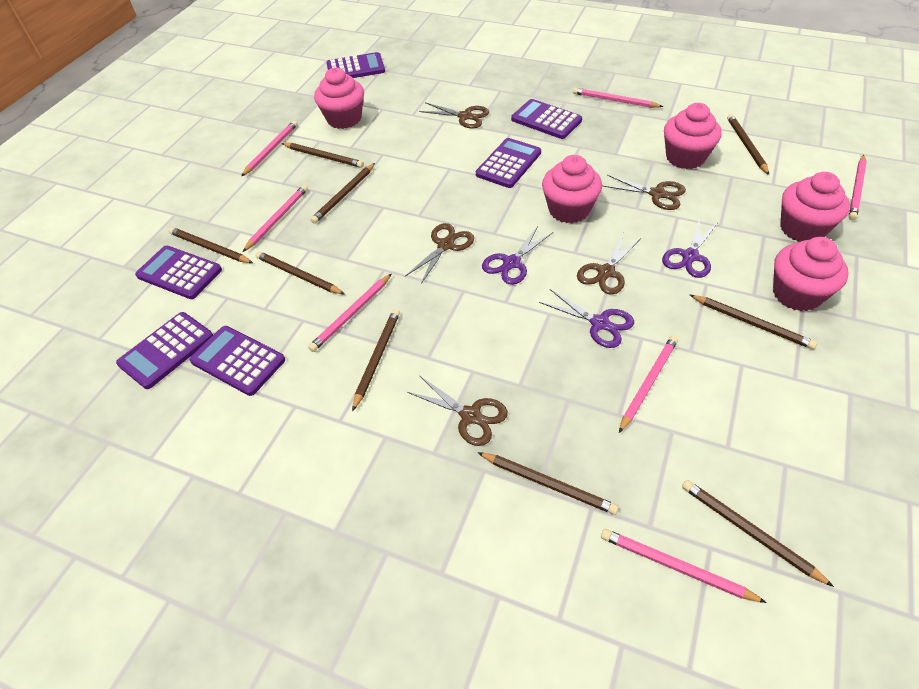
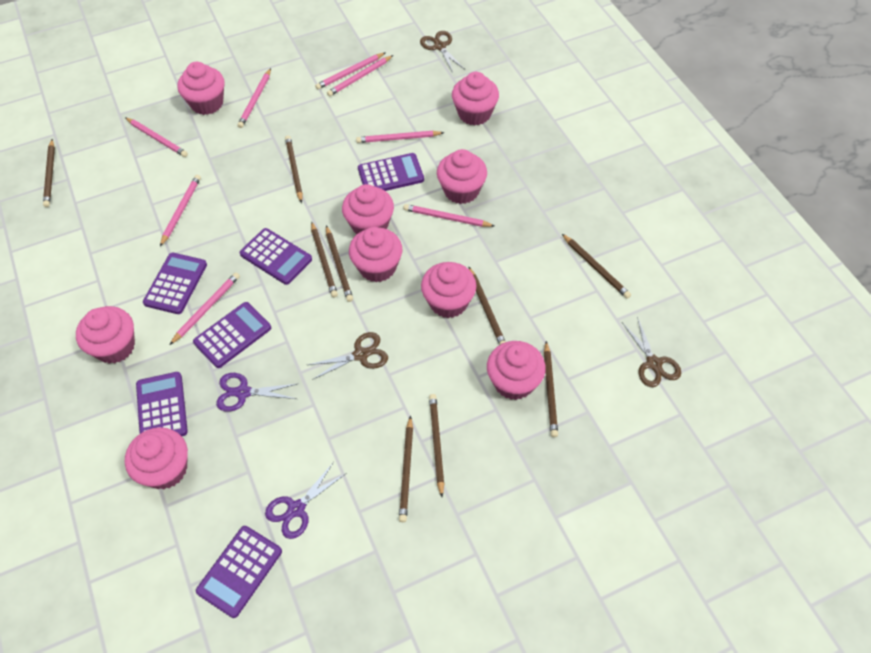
brown scissors: [405,223,474,284] [407,375,508,446] [419,102,489,128] [577,235,641,295] [602,175,686,210] = 5 -> [308,332,388,380] [420,31,465,73] [622,317,681,387] = 3
pink cupcake: [314,68,364,129] [542,155,602,223] [664,103,722,169] [773,237,848,311] [780,172,850,242] = 5 -> [76,306,135,364] [125,427,188,489] [177,62,225,115] [342,184,394,235] [349,227,402,282] [421,262,476,318] [437,149,487,204] [452,72,499,126] [487,341,546,400] = 9
pink pencil: [241,121,298,176] [243,185,308,252] [308,274,391,352] [573,87,663,108] [601,529,767,603] [619,335,678,433] [849,155,867,220] = 7 -> [125,117,188,157] [160,175,201,247] [170,273,240,345] [237,68,271,128] [315,52,386,90] [327,55,393,96] [356,131,444,143] [403,204,494,227] = 8
purple scissors: [482,226,553,285] [539,289,634,348] [662,218,718,278] = 3 -> [216,373,299,412] [265,462,347,539] = 2

